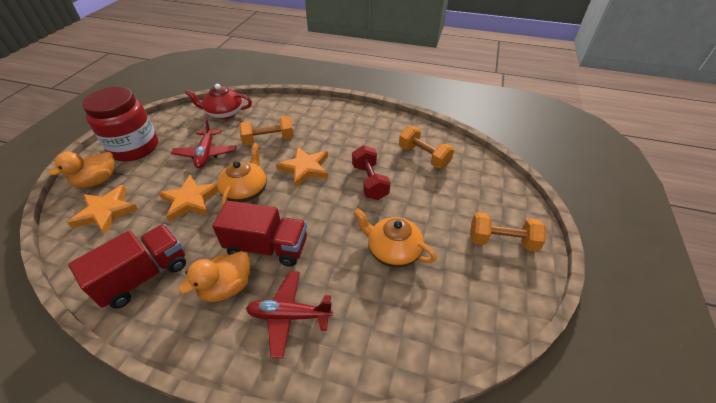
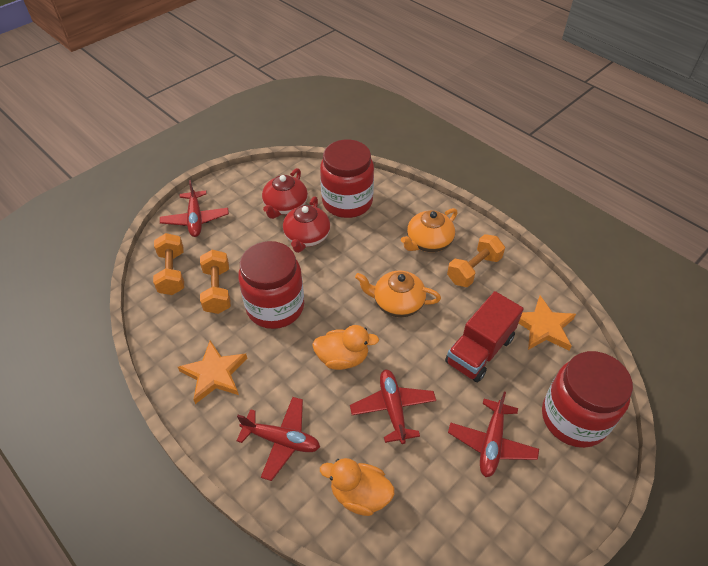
orange star: [67,185,139,235] [158,174,218,222] [276,146,328,188] = 3 -> [178,341,247,404] [518,296,576,351] = 2
red dumbbell: [352,145,391,200] = 1 -> none = 0
red jar: [82,87,158,161] = 1 -> [238,241,304,329] [320,139,374,218] [542,351,633,448] = 3
red plane: [171,118,237,168] [246,271,333,358] = 2 -> [160,180,229,237] [237,397,320,481] [350,370,436,444] [448,391,539,477] = 4
red teapot: [185,84,252,120] = 1 -> [262,168,308,219] [283,197,330,253] = 2
red truck: [68,224,186,309] [212,201,307,267] = 2 -> [445,291,524,382] = 1

